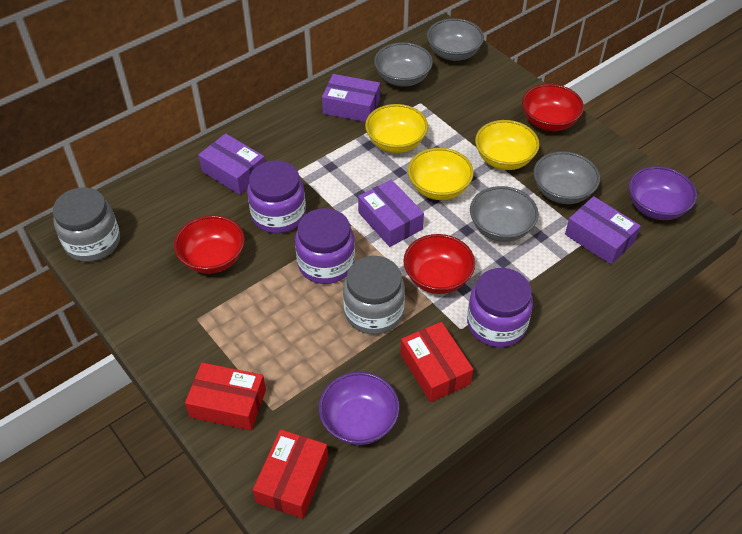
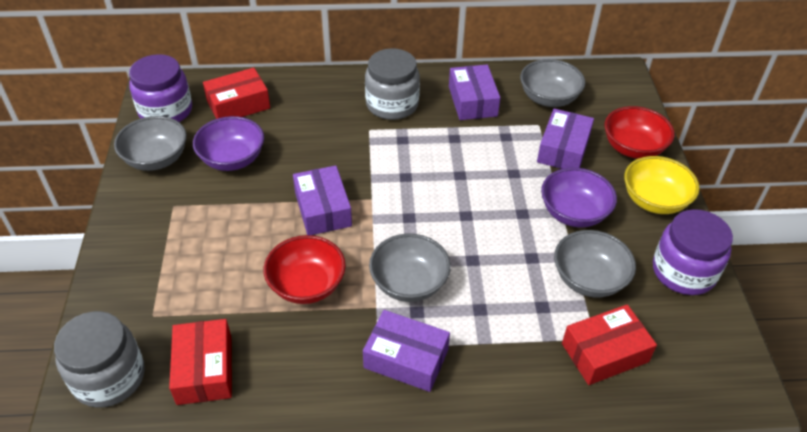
purple jar: [247,161,306,233] [295,208,355,284] [467,268,533,347] = 3 -> [129,54,192,122] [653,209,733,295] = 2
red bowl: [174,215,245,274] [403,234,475,294] [522,84,584,131] = 3 -> [264,235,346,304] [604,106,675,159] = 2
yellow bowl: [365,104,428,153] [408,148,474,200] [475,120,539,170] = 3 -> [624,156,700,214] = 1

